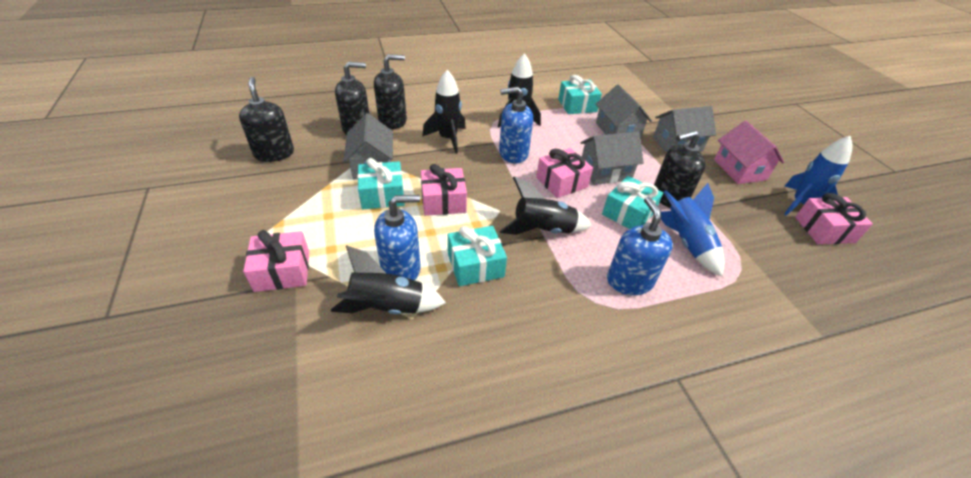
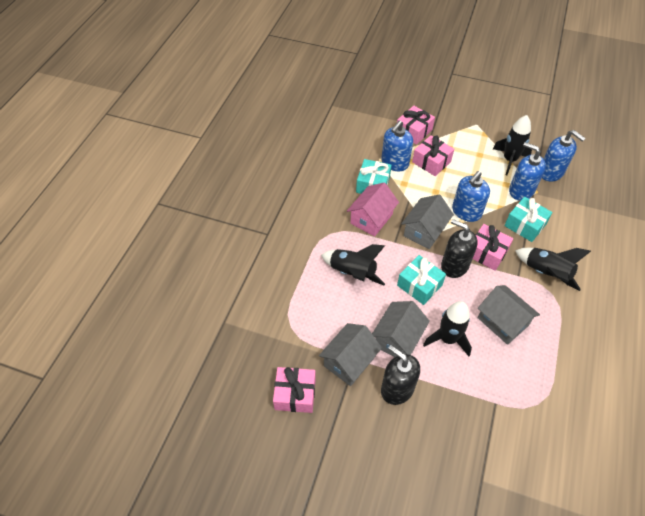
black soap dispenser: [239,77,294,162] [335,62,369,135] [374,54,407,129] [654,130,706,208] = 4 -> [381,345,420,405] [441,219,478,278] = 2
blue rocket: [661,183,725,277] [784,136,853,216] = 2 -> none = 0
blue soap dispenser: [374,195,421,280] [499,87,533,163] [607,197,673,295] = 3 -> [381,120,413,171] [452,171,490,222] [509,142,546,201] [542,130,586,182] = 4
turquoise gift: [357,158,405,209] [448,226,507,286] [558,75,602,114] [602,176,663,229] = 4 -> [356,159,392,194] [397,255,446,305] [504,197,553,242] = 3

